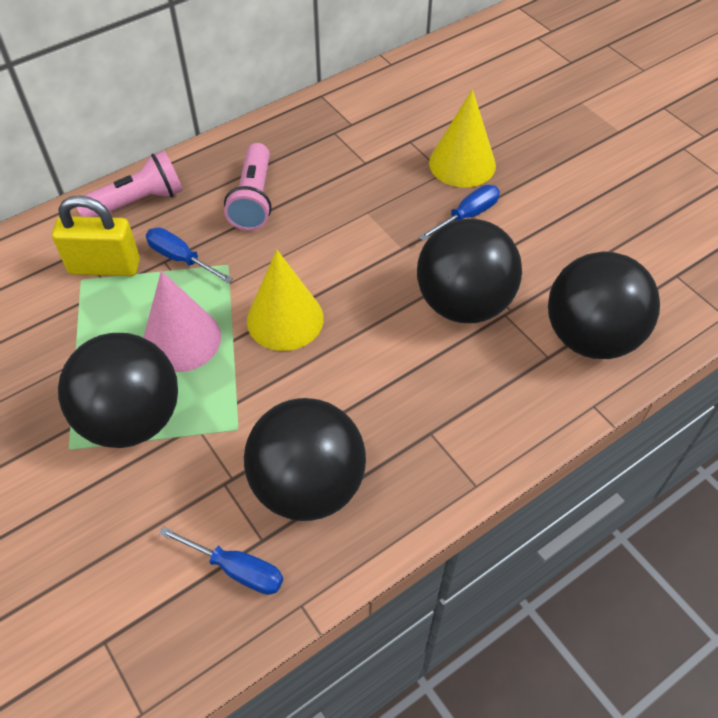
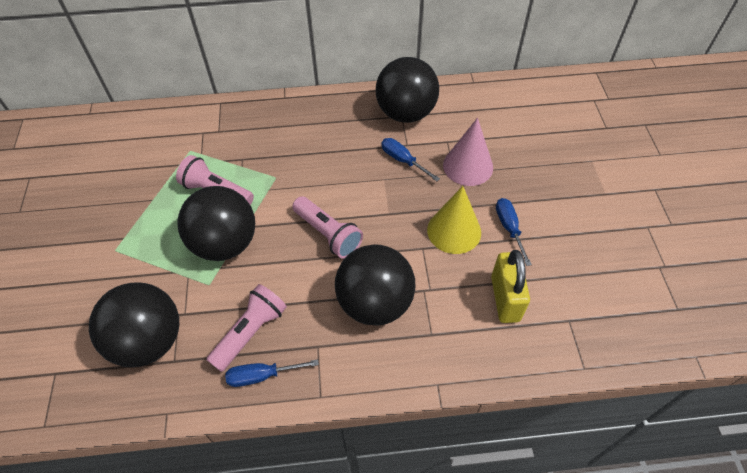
pink flashlight: [77,151,183,217] [224,143,272,231] = 2 -> [176,155,254,205] [206,284,287,372] [292,196,363,259] = 3
yellow cone: [247,250,324,351] [429,89,496,188] = 2 -> [427,186,481,254] = 1

